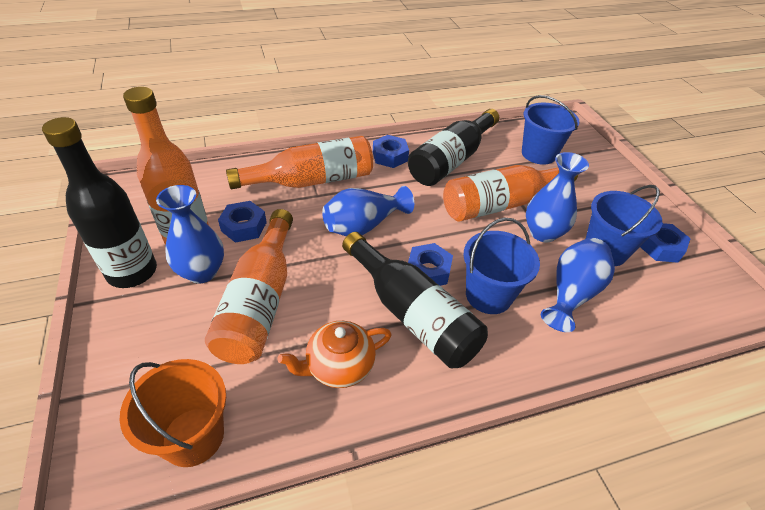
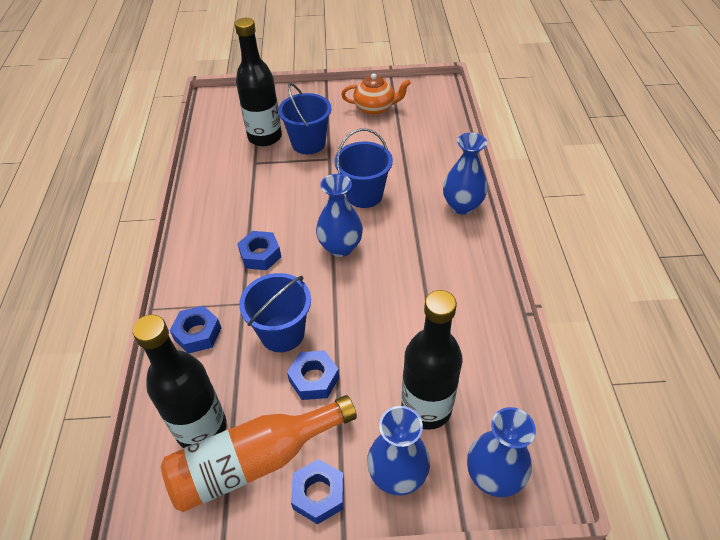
orange bottle: [123,87,209,245] [205,209,293,364] [226,136,373,189] [443,165,578,222] = 4 -> [161,395,357,512] = 1
orange bucket: [120,359,226,467] = 1 -> none = 0

